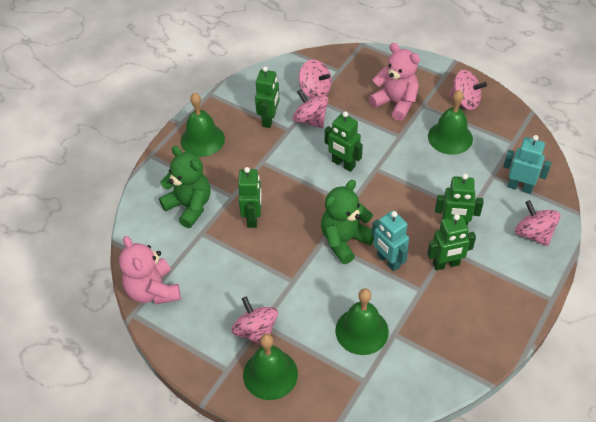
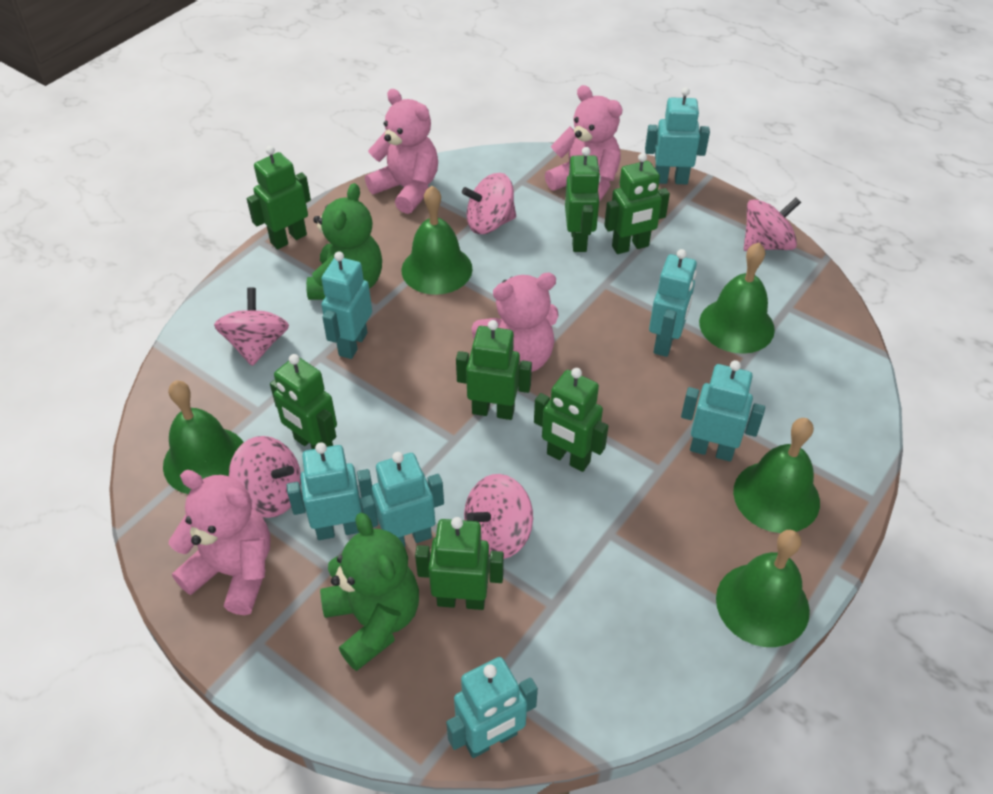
green bell: [181,93,225,157] [243,334,298,400] [335,289,389,355] [428,90,473,155] = 4 -> [163,380,244,494] [401,186,472,295] [699,243,775,354] [716,530,810,647] [733,418,820,533] = 5
green robot: [238,167,262,228] [255,66,280,128] [325,111,363,172] [427,214,476,270] [435,174,483,226] = 5 -> [247,146,311,249] [270,354,337,449] [415,517,504,610] [456,320,532,420] [534,368,608,472] [565,147,601,252] [604,153,670,254] = 7
pink teddy bear: [119,236,181,304] [369,43,420,121] = 2 -> [169,470,270,615] [365,89,438,214] [471,273,558,372] [545,85,623,202] = 4
turquoise robot: [372,211,409,272] [503,135,552,194] = 2 -> [286,442,374,540] [321,251,372,359] [360,452,444,547] [446,657,538,758] [645,87,710,184] [649,249,697,357] [681,360,765,462] = 7

